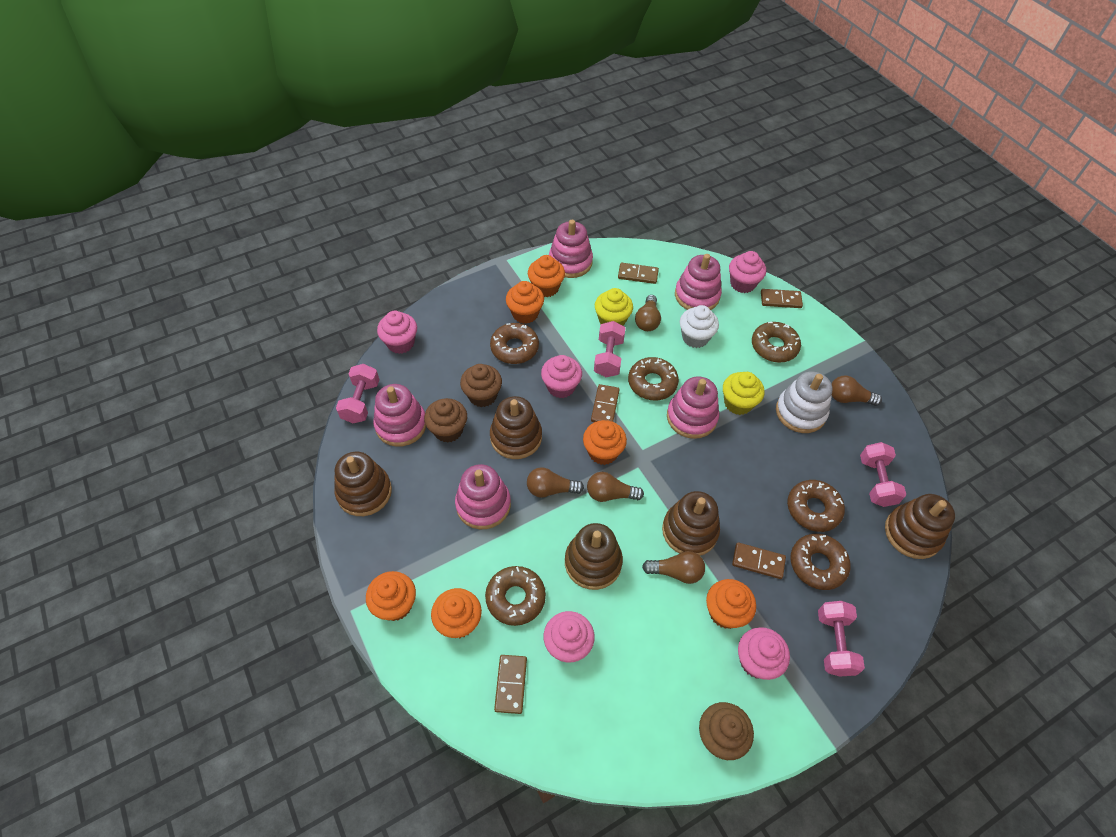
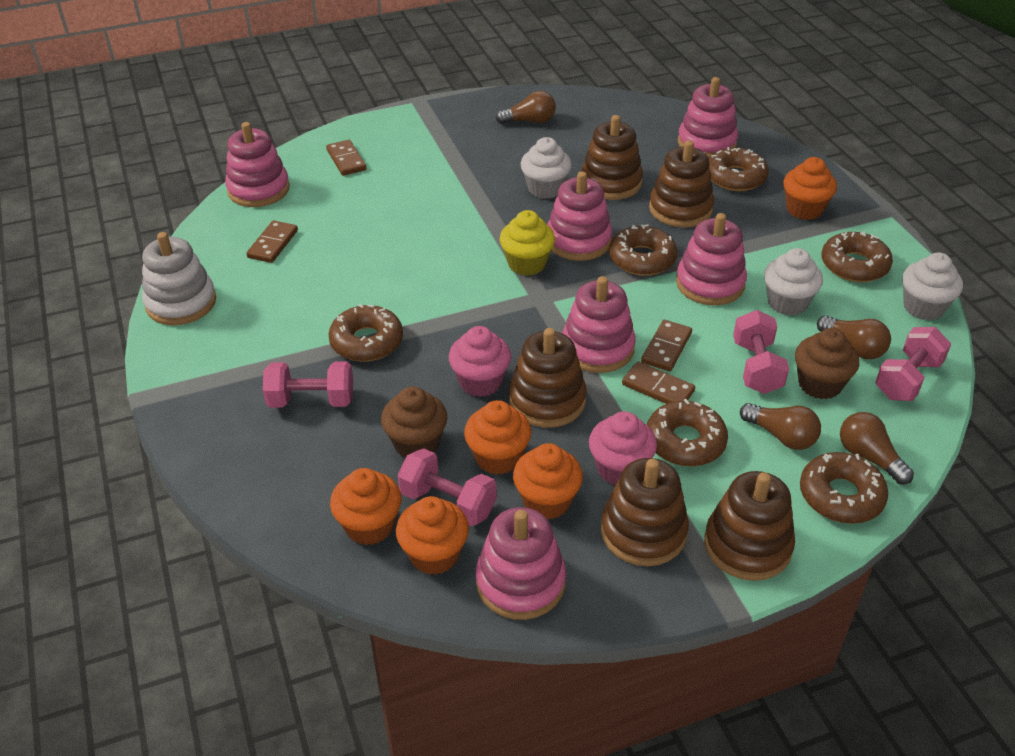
brown cupcake: [424,398,467,443] [460,364,502,407] [699,702,754,760] = 3 -> [381,387,447,458] [795,328,859,399] = 2
brown domino: [494,655,527,714] [591,384,620,422] [618,263,659,284] [732,542,786,579] [761,289,803,308] = 5 -> [246,220,298,263] [326,140,367,176] [622,362,695,404] [641,320,692,371] = 4
brown light bulb: [527,467,584,498] [587,472,644,502] [635,295,661,331] [642,551,705,584] [832,376,882,406] = 5 -> [496,91,556,124] [740,403,821,450] [817,315,891,359] [840,412,914,485] = 4
orange cupcake: [366,571,416,621] [431,588,482,638] [506,281,544,324] [528,255,565,297] [583,420,627,465] [706,579,756,629] = 6 -> [330,468,402,545] [396,496,469,575] [464,400,531,475] [513,443,583,519] [784,157,837,220] = 5
pink cupcake: [377,311,417,354] [541,355,582,398] [544,611,595,662] [729,251,766,293] [738,627,790,680] = 5 -> [449,326,511,397] [589,412,657,485] = 2
pink stacking toy: [373,384,426,447] [455,464,511,529] [549,220,593,278] [667,377,719,439] [675,254,722,310] = 5 -> [225,122,290,207] [476,507,566,620] [547,171,612,261] [562,276,636,373] [676,213,747,305] [678,77,738,159] = 6
white cupcake: [680,305,719,348] = 1 -> [521,137,572,199] [764,248,823,316] [902,253,963,320] = 3
yellow cupcake: [595,288,633,326] [723,372,764,415] = 2 -> [500,210,555,276] = 1

